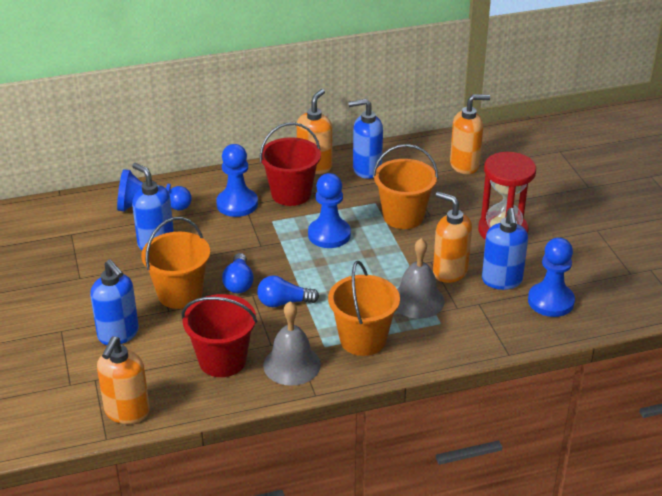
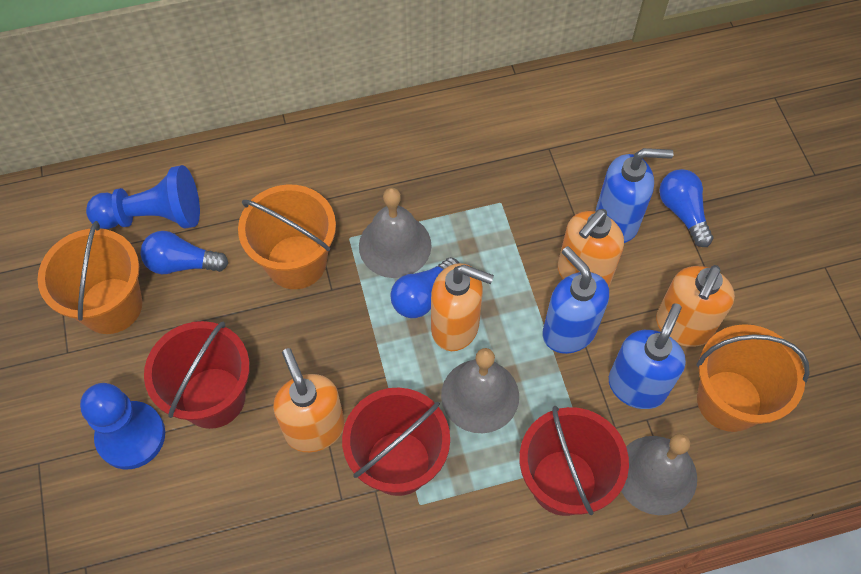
blue light bulb: [222,253,254,293] [257,275,319,307] = 2 -> [140,231,228,274] [390,257,459,318] [659,169,714,247] = 3
blue pawn: [117,169,192,212] [216,144,258,217] [308,173,351,248] [528,237,575,317] = 4 -> [80,383,165,469] [86,165,200,229] = 2
blue soap dispenser: [90,259,139,345] [132,163,174,250] [348,99,383,179] [482,208,528,290] = 4 -> [543,246,609,354] [595,148,674,243] [609,303,686,409] = 3
grey bell: [263,301,321,386] [397,238,445,318] = 2 -> [359,188,432,278] [441,348,519,433] [621,434,697,515] = 3
red bucket: [182,294,257,377] [260,122,321,206] = 2 -> [144,321,250,429] [342,388,450,496] [519,406,629,516] = 3
red hourglass: [478,152,536,240] = 1 -> none = 0

